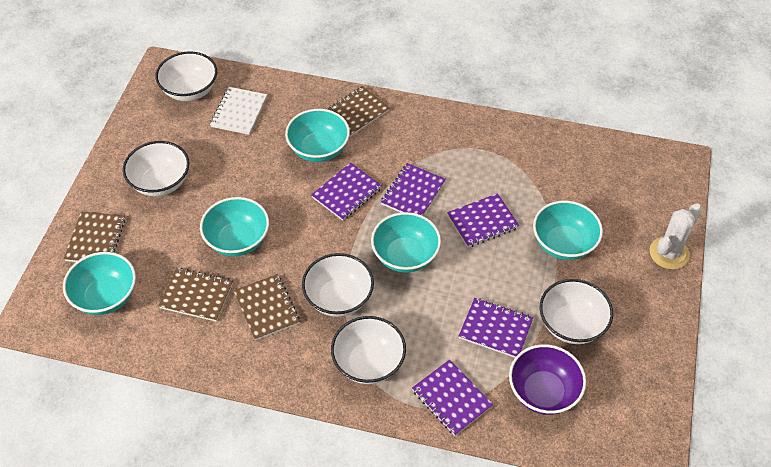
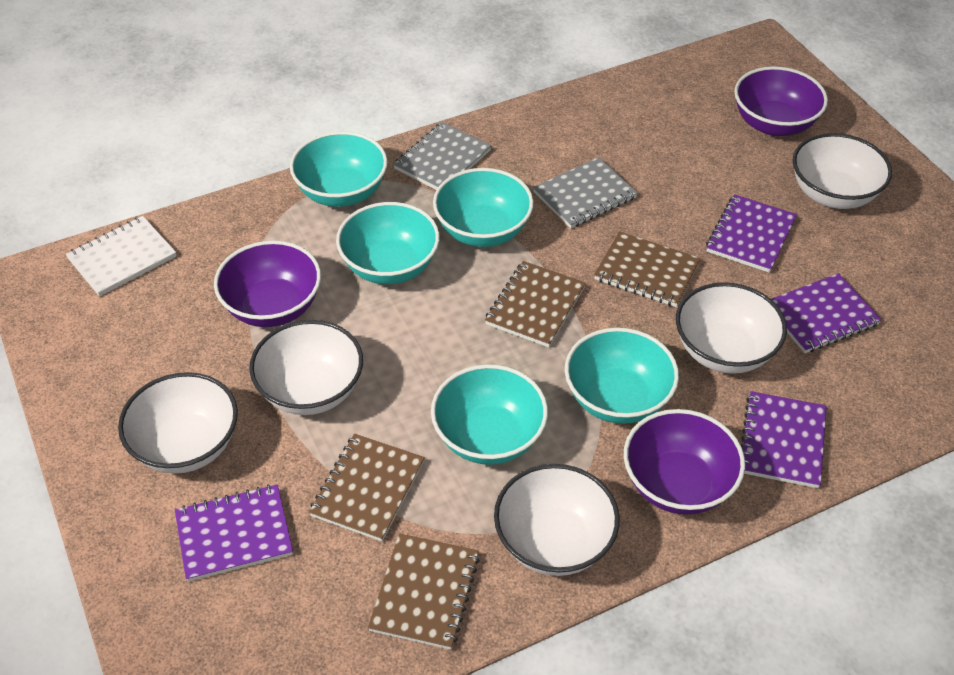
grey notebook: none = 0 -> [393,122,491,190] [533,157,638,228] = 2
purple bowl: [509,344,586,415] = 1 -> [214,241,321,327] [624,409,745,515] [734,66,828,136] = 3
purple notebook: [311,163,382,221] [381,163,446,216] [412,360,493,436] [447,193,519,247] [459,298,533,358] = 5 -> [175,484,293,582] [706,194,797,273] [741,391,827,488] [771,273,881,353] = 4
white cactus: [650,203,702,269] = 1 -> none = 0

